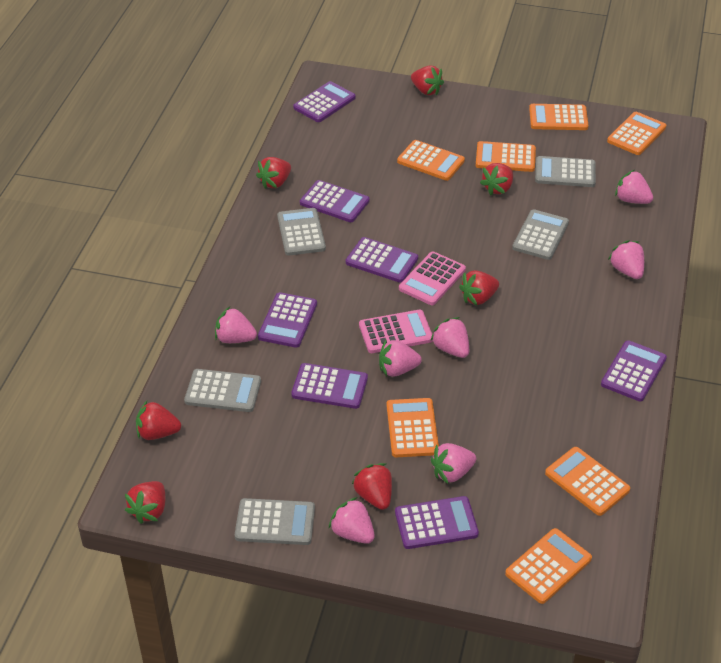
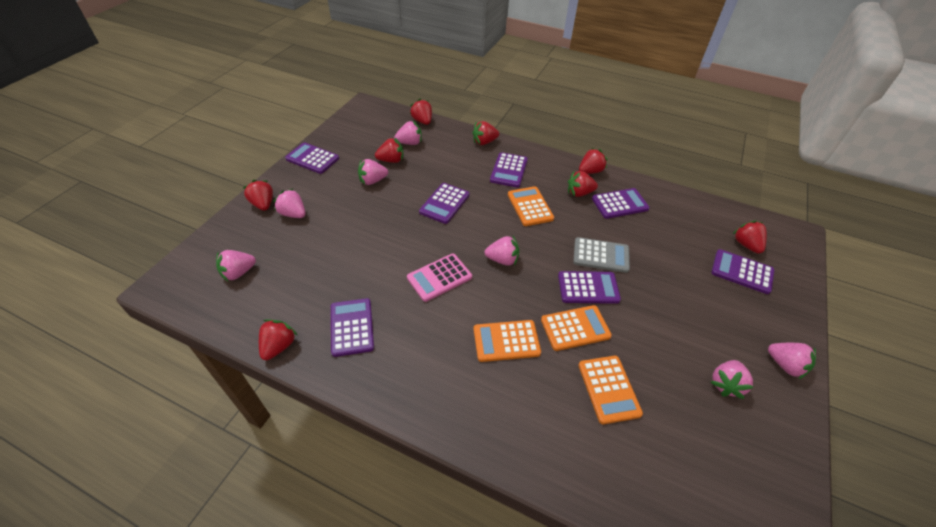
grey calculator: [184,369,261,412] [235,498,315,545] [277,208,326,256] [512,209,569,260] [535,156,596,187] = 5 -> [573,237,630,273] = 1
orange calculator: [387,398,439,457] [397,140,465,181] [476,141,536,172] [505,528,592,604] [529,104,588,130] [545,447,630,516] [607,112,666,155] = 7 -> [474,320,541,362] [508,186,554,226] [541,305,612,351] [578,356,643,424] = 4
pink calculator: [359,310,433,353] [399,251,466,305] = 2 -> [407,254,472,302] = 1
red strawberry: [125,481,165,524] [136,401,181,440] [256,157,291,189] [352,463,392,510] [411,66,444,95] [459,270,499,305] [480,163,513,196] = 7 -> [243,180,273,211] [259,319,297,360] [375,138,403,163] [410,99,432,125] [472,121,499,145] [568,171,598,197] [579,148,607,174] [733,220,767,254] = 8

